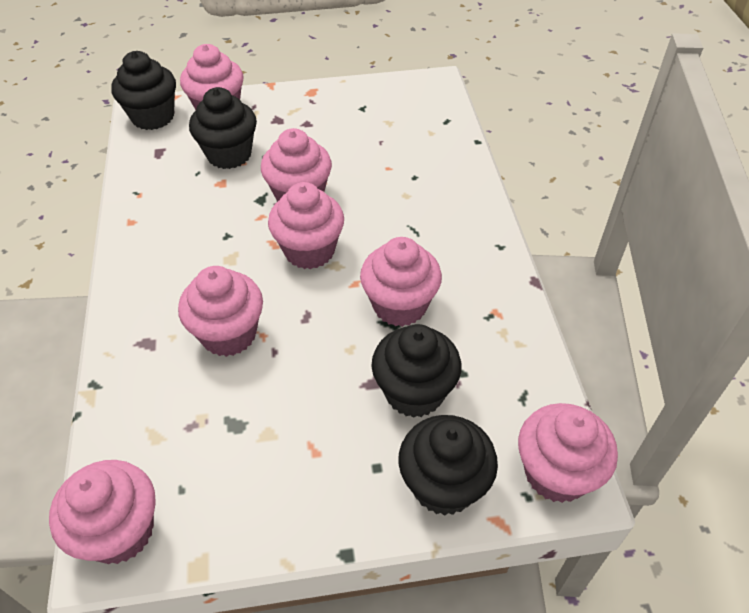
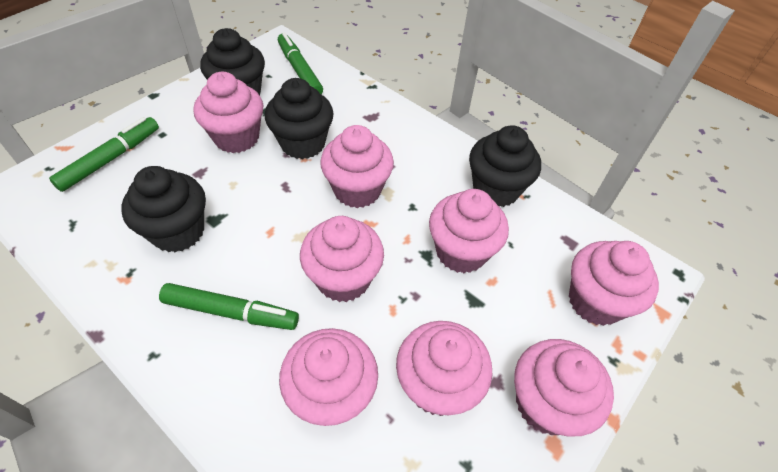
green marker: none = 0 -> [49,117,159,192] [159,283,299,330] [278,32,323,94] = 3
pink cupcake: [49,460,156,564] [178,266,263,357] [180,44,244,110] [261,128,332,202] [268,182,344,269] [360,237,442,327] [518,403,618,503] = 7 -> [194,72,263,153] [279,328,378,426] [300,216,384,302] [320,125,394,208] [396,321,492,416] [429,189,509,273] [514,339,614,437] [569,241,659,326] = 8

